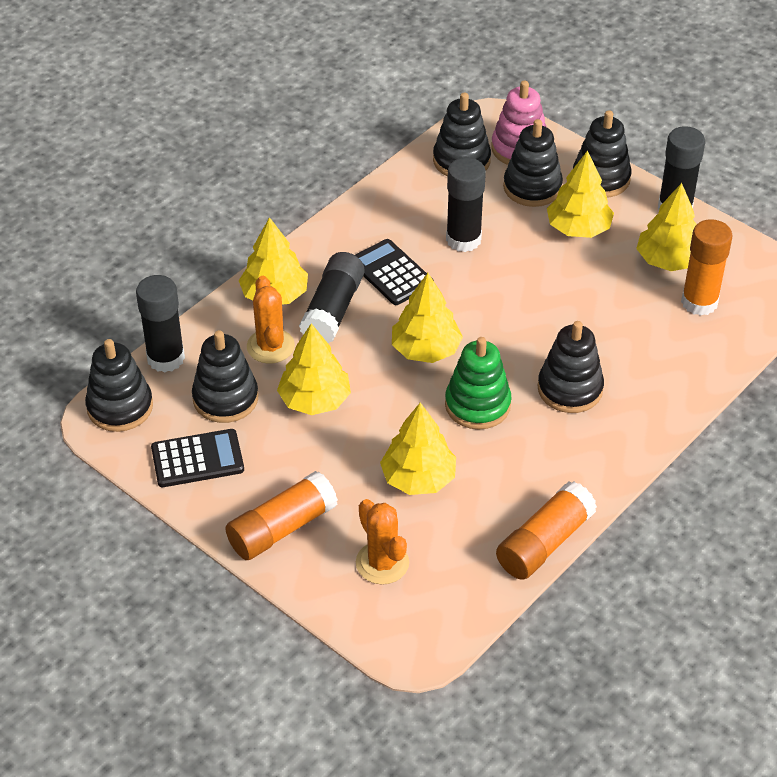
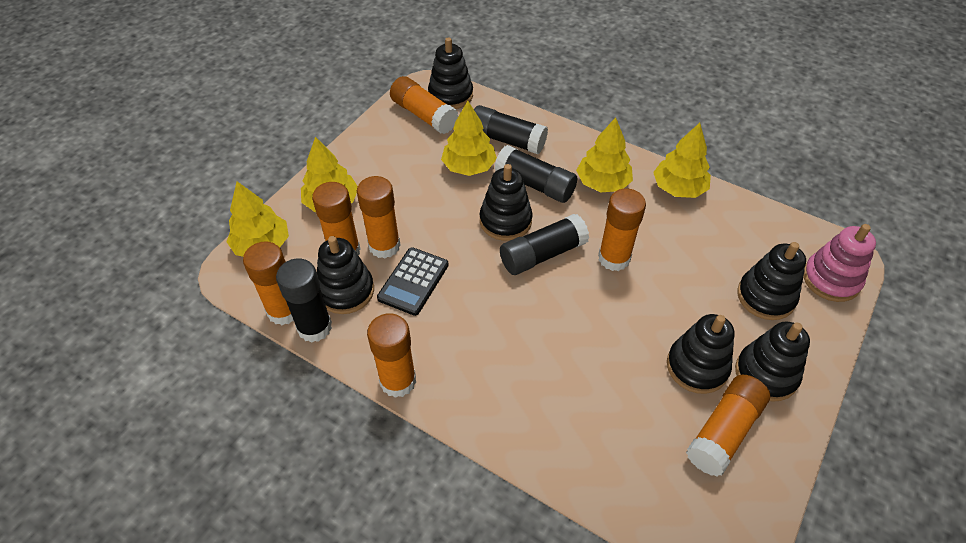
black calculator: [151,429,244,487] [355,239,434,305] = 2 -> [377,247,449,316] = 1
green stacking toy: [445,337,512,430] = 1 -> none = 0
orange cactus: [247,276,295,364] [356,499,409,585] = 2 -> none = 0
orange glue stick: [225,471,338,560] [496,481,597,579] [681,219,732,316] = 3 -> [243,241,294,325] [312,182,360,255] [357,176,400,259] [367,313,416,398] [390,76,458,134] [598,189,646,271] [686,375,770,477] = 7
yellow tree: [239,217,308,305] [277,323,351,415] [380,402,456,495] [392,273,463,363] [547,150,614,238] [636,183,697,271] = 6 -> [226,181,289,257] [301,137,358,212] [441,101,497,176] [576,117,633,192] [653,123,711,198] = 5

